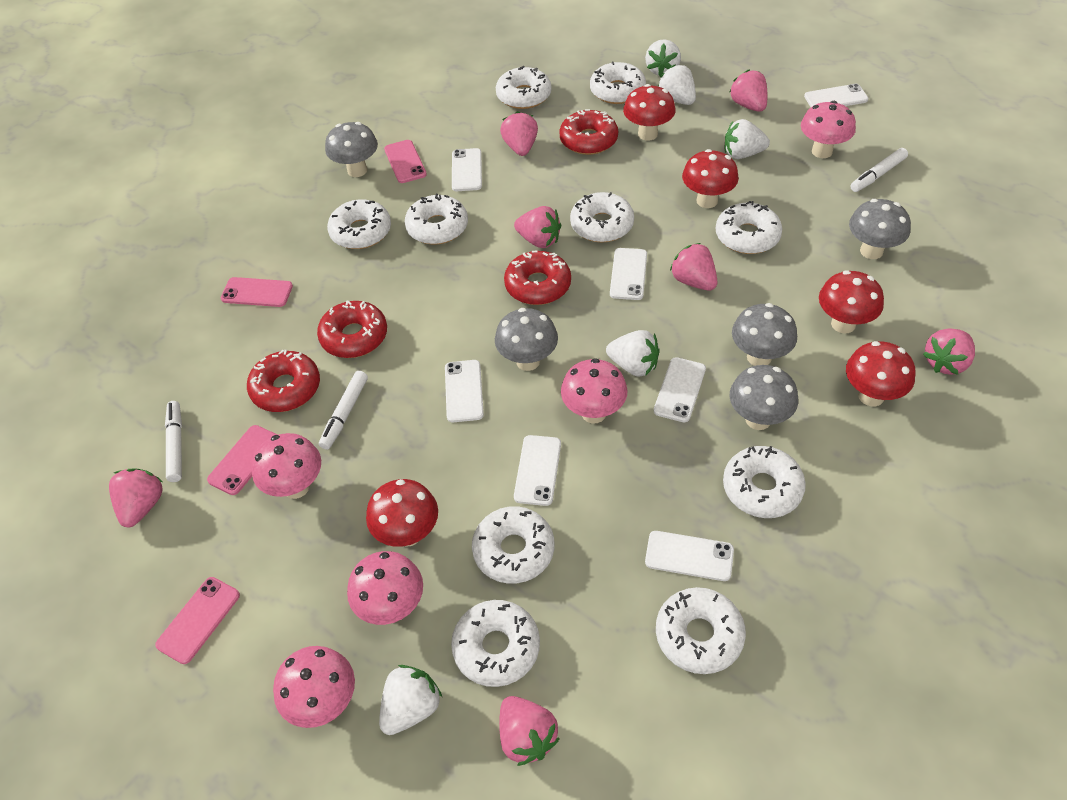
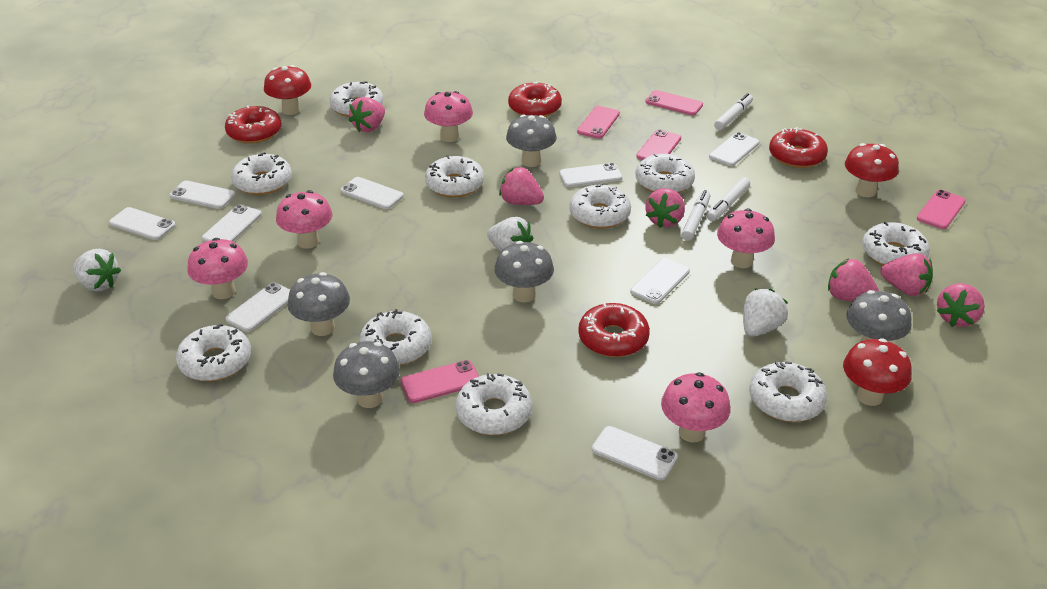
pink phone: [155,577,240,664] [207,425,278,495] [221,277,293,307] [384,140,427,183] = 4 -> [400,360,479,403] [577,106,620,139] [636,129,681,160] [645,90,703,115] [917,190,966,229] = 5
pink strawberry: [109,468,163,527] [499,696,560,766] [500,111,538,156] [514,206,562,248] [670,243,717,291] [729,70,767,112] [923,328,975,375] = 7 -> [349,97,385,132] [499,167,544,205] [646,188,685,228] [828,258,879,301] [880,253,933,296] [937,283,985,327] = 6
red mushroom: [366,479,438,547] [623,84,676,141] [682,149,739,208] [819,270,884,334] [846,341,915,406] = 5 -> [264,65,311,115] [843,338,912,406] [845,143,899,197] = 3
white phone: [445,360,484,422] [452,148,482,191] [514,435,561,506] [610,248,647,300] [645,531,734,581] [654,357,706,422] [804,84,868,107] = 7 -> [109,207,176,240] [170,181,235,209] [202,205,262,242] [226,283,290,332] [340,177,404,209] [559,163,622,187] [592,426,678,480] [630,258,690,304] [709,132,759,166] = 9
white strawberry: [379,665,442,735] [606,330,660,376] [645,40,681,77] [658,65,696,105] [725,119,770,159] = 5 -> [73,249,121,291] [487,217,533,252] [743,288,788,337] = 3

